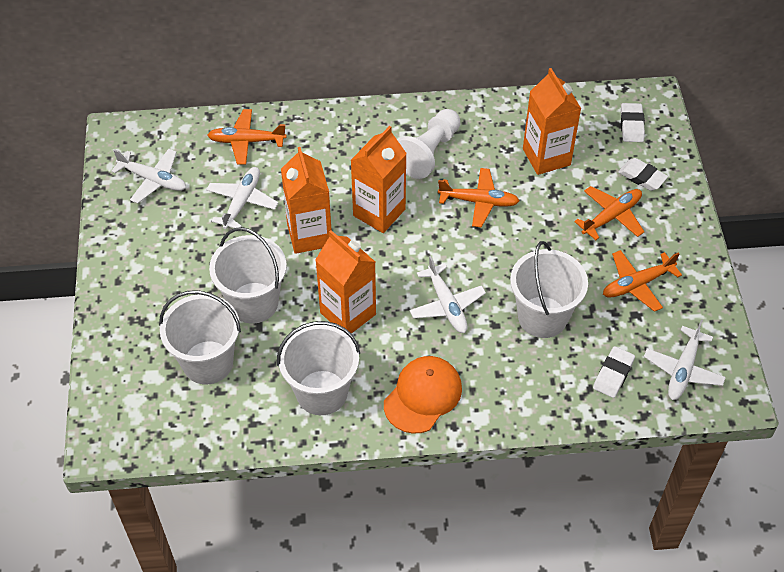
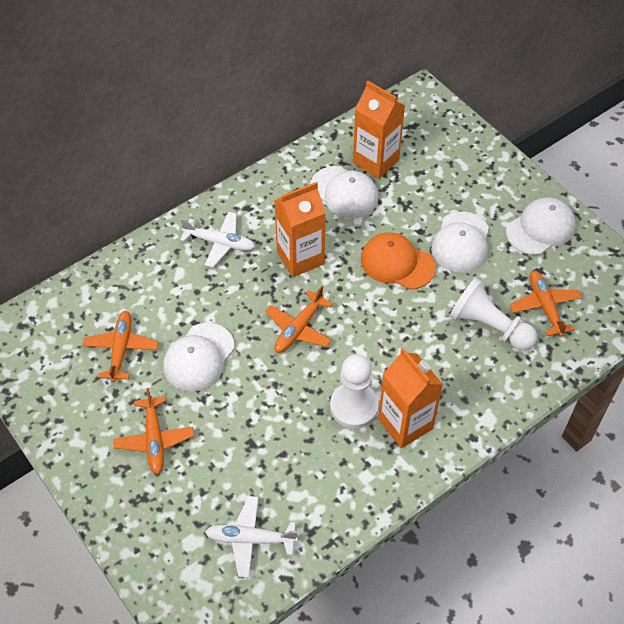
orange carton: [281,147,332,254] [315,230,376,334] [350,126,407,233] [523,68,581,175] = 4 -> [274,182,326,277] [353,81,405,179] [378,348,443,448] = 3
white bucket: [159,290,241,384] [209,227,287,324] [277,321,360,415] [510,241,588,338] = 4 -> none = 0
white cap: none = 0 -> [163,323,235,392] [310,166,378,218] [431,211,489,273] [506,198,576,255] = 4
white eraser: [593,346,635,398] [618,158,668,191] [621,103,645,142] = 3 -> none = 0
white pawn: [398,109,460,179] = 1 -> [330,354,379,428] [450,278,537,350] = 2
white plane: [111,149,186,204] [206,167,278,229] [409,256,486,333] [644,319,726,400] = 4 -> [180,212,255,267] [205,496,298,578] = 2

